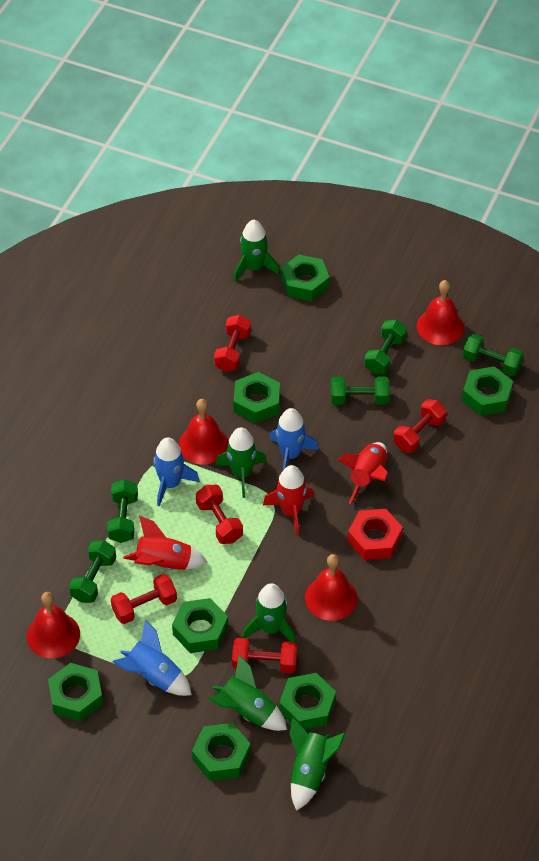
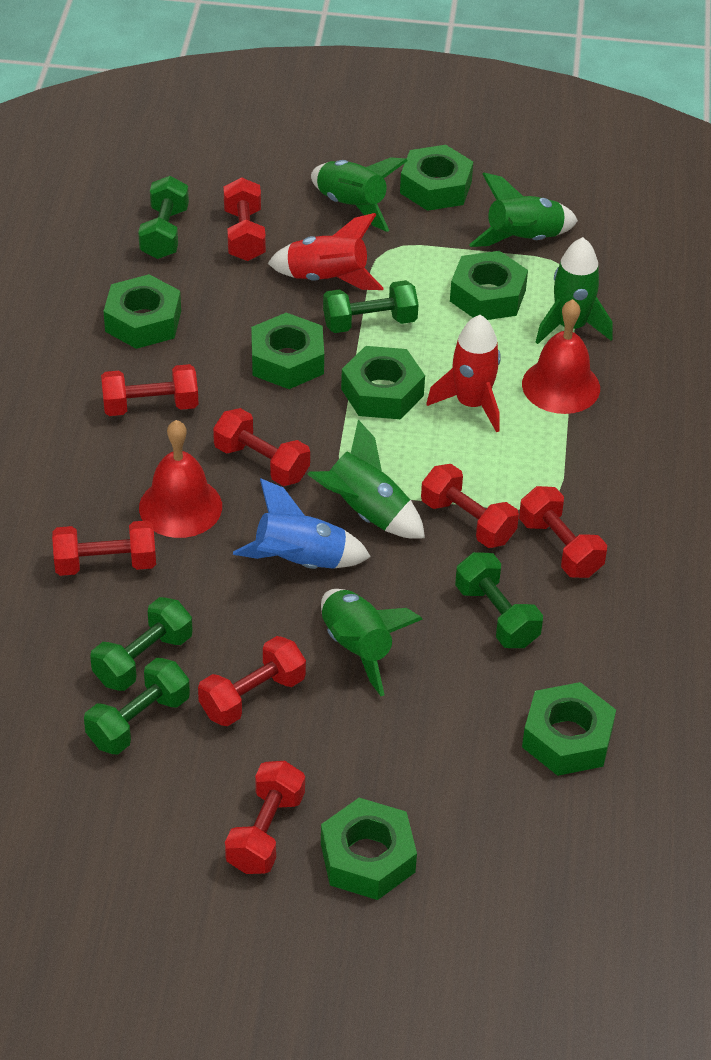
blue rocket: [113,620,192,696] [153,437,200,507] [269,408,318,471] = 3 -> [233,478,371,569] = 1
red bell: [27,592,80,658] [179,399,229,464] [305,554,358,621] [417,280,464,345] = 4 -> [139,420,222,538] [522,299,600,414] = 2
red dumbbell: [111,574,177,624] [196,485,243,544] [214,315,251,372] [232,638,297,673] [393,399,447,453] = 5 -> [52,520,156,576] [101,364,199,416] [198,636,306,726] [213,408,310,486] [224,177,266,261] [225,761,305,874] [421,464,519,548] [519,486,607,578] = 8
red nut: [348,509,403,560] = 1 -> none = 0
red rocket: [123,516,207,570] [263,465,313,536] [338,442,388,504] = 3 -> [268,213,384,290] [426,315,501,432] = 2

